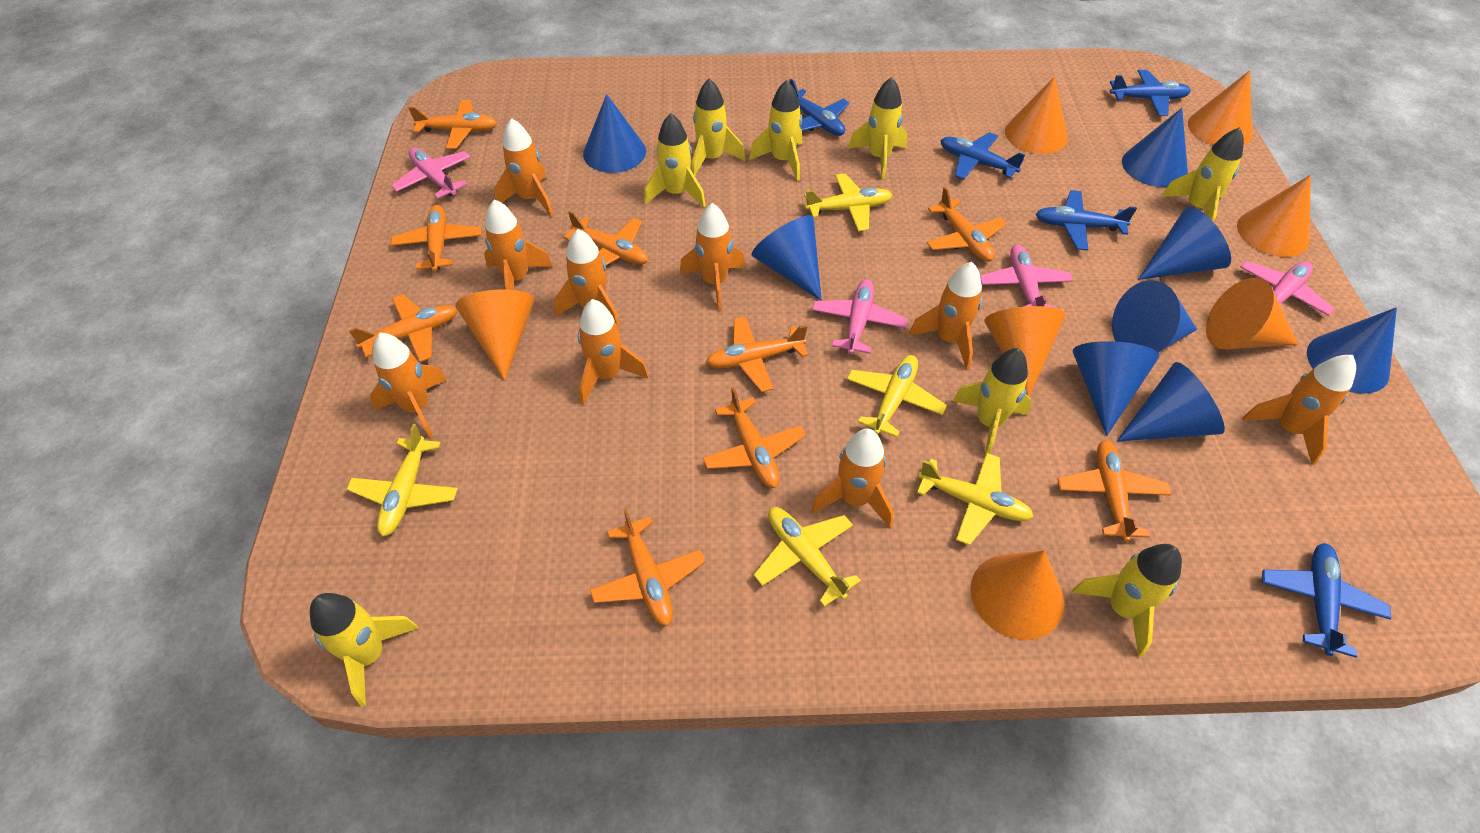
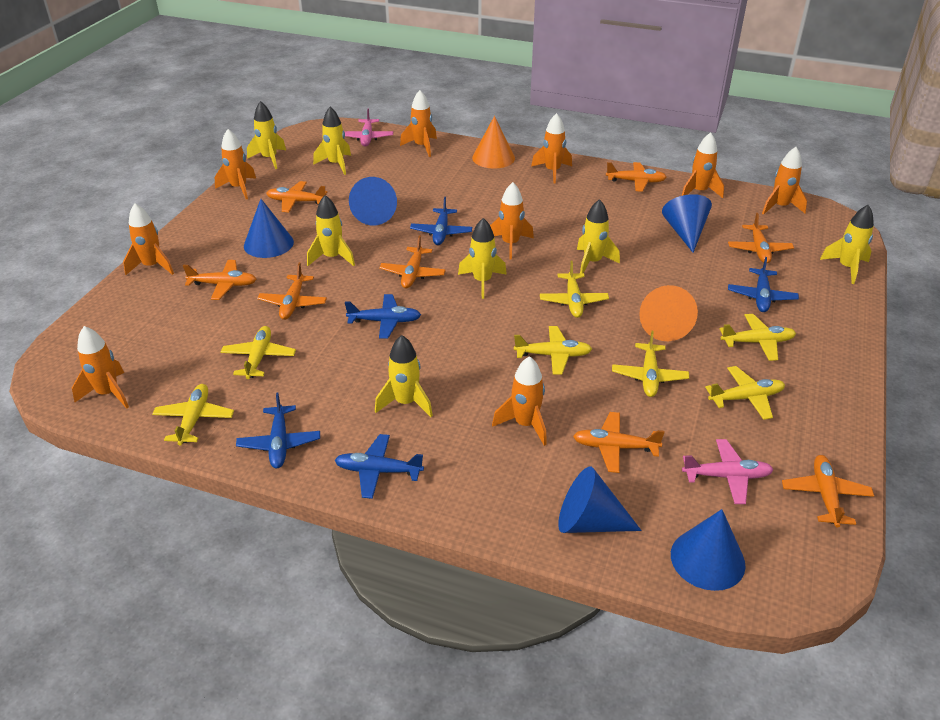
blue cone: [583,94,646,173] [751,215,822,301] [1073,341,1159,436] [1112,280,1197,352] [1117,362,1225,442] [1122,108,1188,187] [1138,207,1231,280] [1307,307,1397,394] = 8 -> [244,199,294,258] [349,177,397,226] [558,466,642,533] [662,194,712,252] [671,509,746,591] = 5
orange cone: [455,289,535,381] [970,550,1064,640] [984,306,1066,397] [1005,76,1068,154] [1188,70,1252,146] [1206,278,1298,350] [1237,175,1311,257] = 7 -> [472,116,515,169] [639,285,698,341] = 2
orange plane: [349,294,457,362] [391,205,481,272] [408,100,497,149] [564,211,648,265] [590,508,705,626] [703,387,806,488] [706,316,808,392] [927,187,1007,262] [1057,441,1171,542] = 9 -> [183,260,257,300] [257,263,327,320] [266,181,327,212] [379,235,446,289] [573,412,665,473] [606,162,667,192] [728,213,794,263] [782,455,874,528] = 8
pink plane: [391,148,470,199] [812,279,908,355] [980,245,1073,308] [1240,261,1334,316] = 4 -> [344,108,393,147] [682,439,774,504] = 2
yellow plane: [347,424,458,537] [754,507,861,607] [804,174,892,231] [847,355,947,437] [917,453,1034,545] = 5 -> [152,384,234,445] [221,326,296,379] [514,326,592,375] [540,261,609,318] [612,331,689,397] [705,366,785,420] [720,314,796,361] = 7
yellow rocket: [310,593,418,707] [644,113,706,208] [692,78,745,176] [749,80,802,181] [848,77,908,180] [953,348,1032,458] [1072,544,1182,657] [1161,127,1244,222] = 8 -> [247,101,286,169] [307,195,355,266] [313,107,351,175] [375,335,433,417] [458,218,507,299] [577,199,620,273] [820,205,874,284] = 7

